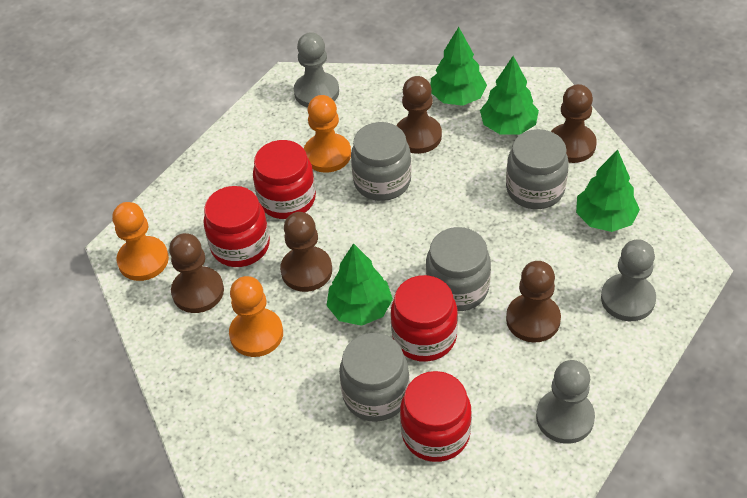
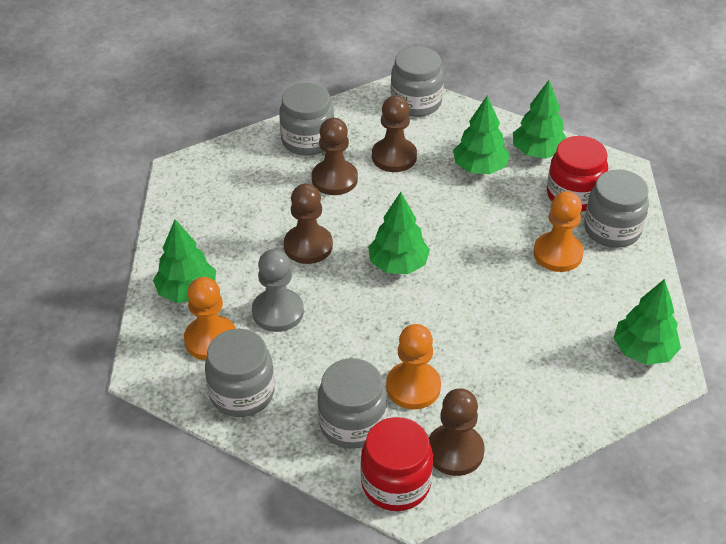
brown pawn: [169,233,224,313] [280,212,332,292] [396,76,442,154] [506,261,561,343] [551,84,597,163] = 5 -> [284,184,333,264] [312,118,358,195] [372,96,417,172] [429,388,485,476] = 4
green tree: [326,243,393,326] [431,27,487,106] [480,56,539,135] [576,149,640,232] = 4 -> [153,219,216,303] [368,192,430,274] [453,95,510,174] [513,80,567,159] [613,279,681,365] = 5
grey jar: [339,333,410,422] [351,122,412,201] [426,227,491,311] [506,129,569,209] = 4 -> [205,329,274,417] [279,83,334,156] [317,358,387,449] [390,46,444,117] [584,169,649,248] = 5
grey pawn: [294,32,339,108] [536,360,595,444] [601,239,656,321] = 3 -> [252,249,304,332] = 1
red jar: [203,186,270,267] [253,140,316,219] [391,275,458,362] [400,371,472,462] = 4 -> [361,417,433,511] [547,136,608,212] = 2

